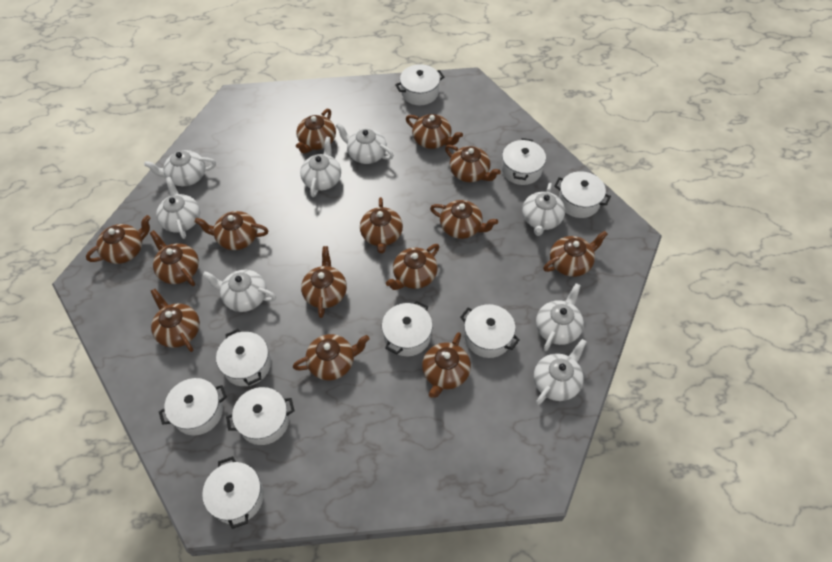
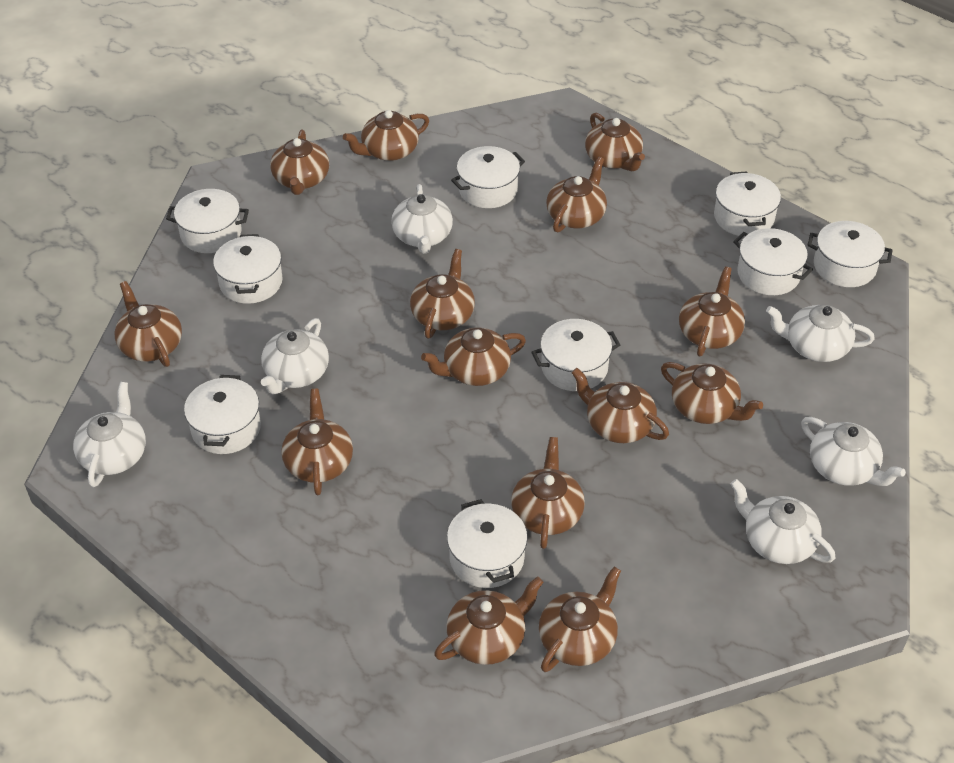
white teapot: [144,150,216,186] [156,177,200,239] [202,270,276,312] [300,137,341,197] [336,123,394,164] [522,183,565,236] [534,339,587,405] [536,283,584,351] = 8 -> [73,382,146,487] [261,318,329,395] [391,184,453,254] [730,479,835,564] [766,305,875,362] [801,417,906,486] = 6

